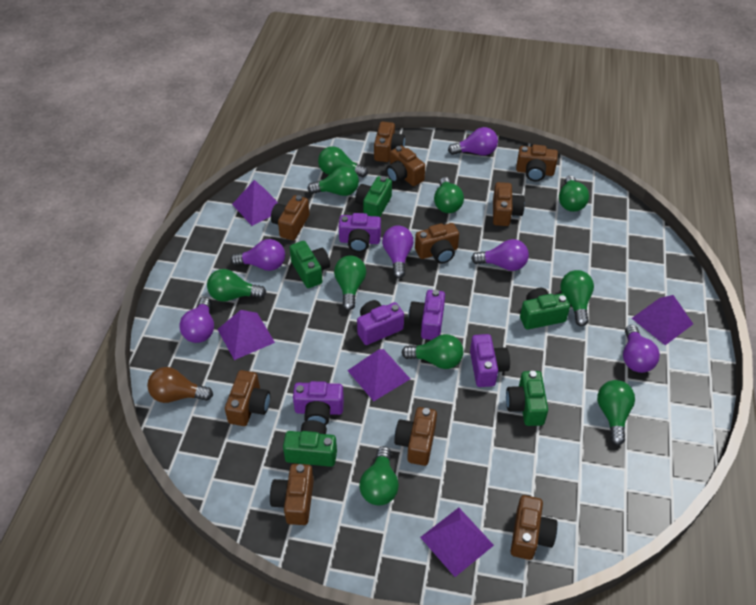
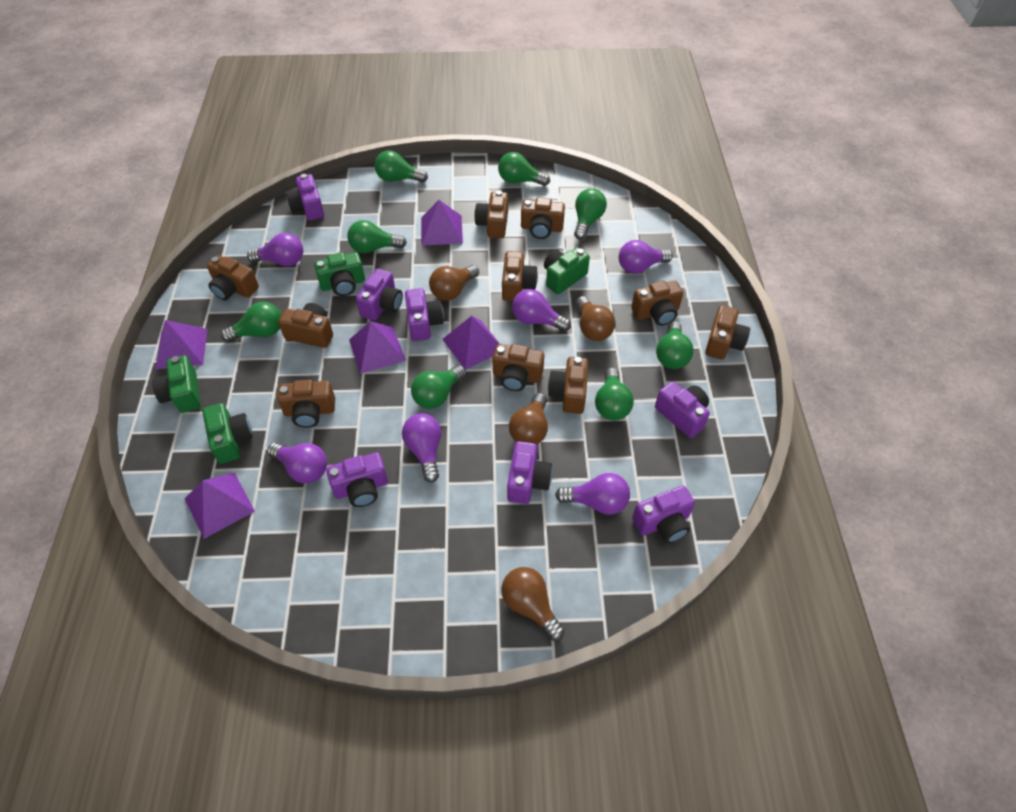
brown light bulb: [147,367,213,403] = 1 -> [429,265,479,301] [501,567,565,641] [509,393,548,445] [576,296,616,341] = 4
green camera: [283,420,337,467] [289,241,330,288] [355,176,392,217] [506,371,548,426] [520,288,570,330] = 5 -> [152,355,201,413] [202,403,253,464] [314,252,365,296] [544,247,590,294] = 4
green light bulb: [207,269,266,302] [307,166,359,196] [318,146,368,177] [334,255,366,311] [359,446,399,505] [402,334,463,369] [434,177,464,213] [559,176,589,212] [560,270,594,326] [597,380,635,445] = 10 -> [221,302,281,342] [347,220,407,253] [374,150,428,182] [411,365,466,409] [498,152,550,186] [574,188,607,240] [595,368,634,420] [656,321,694,369] = 8
purple camera: [293,381,344,425] [339,213,381,252] [357,300,404,345] [408,290,445,340] [470,334,510,387] = 5 -> [286,174,324,220] [326,452,388,507] [356,269,403,321] [405,288,444,341] [507,441,552,504] [632,486,695,543] [655,382,710,438] = 7

